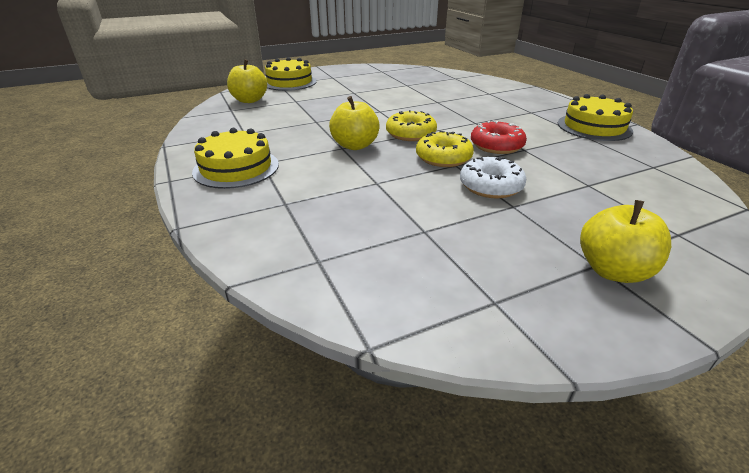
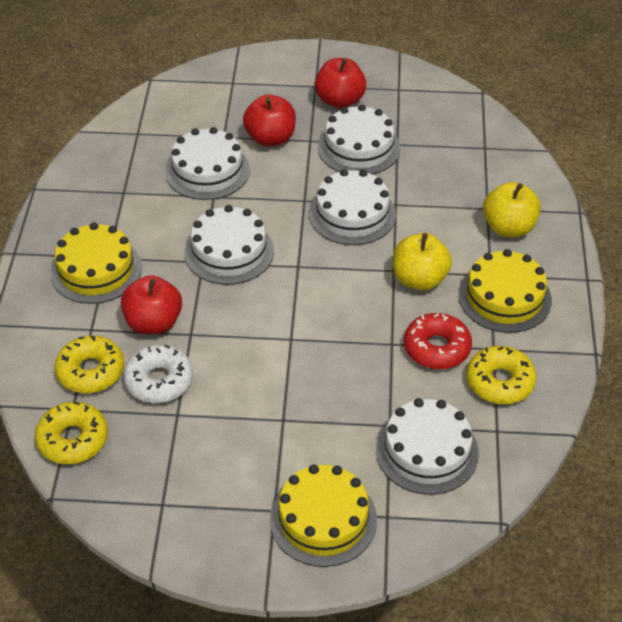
red apple: none = 0 -> [121,275,182,334] [243,94,296,147] [315,58,366,109] = 3
white cake: none = 0 -> [166,127,250,200] [184,205,274,285] [309,169,396,245] [318,104,401,175] [376,398,479,495] = 5
yellow apple: [227,59,267,103] [329,96,380,150] [580,200,671,283] = 3 -> [393,233,452,291] [483,182,541,237] = 2
yellow donut: [386,110,437,141] [416,131,474,167] = 2 -> [35,402,108,464] [54,336,124,393] [467,346,537,405] = 3

